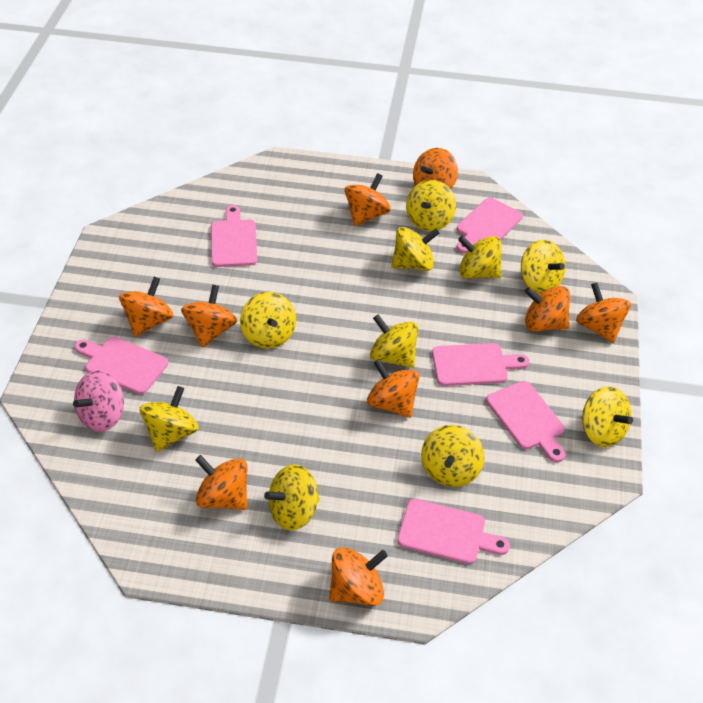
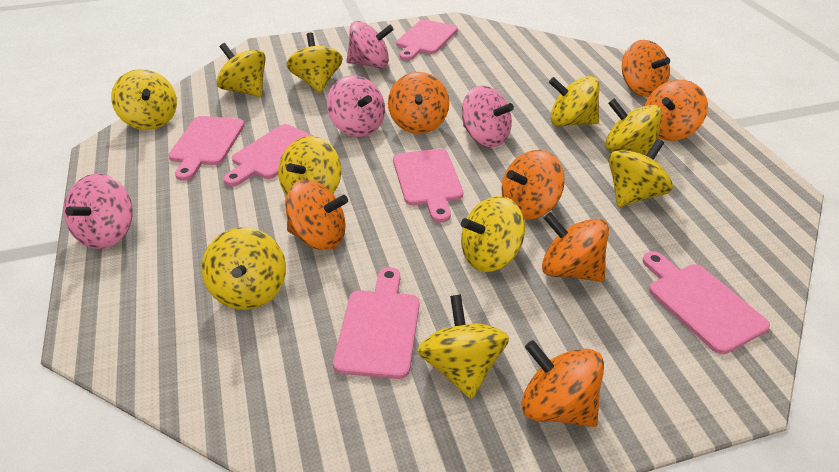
orange spinning top: [119,277,173,337] [181,285,237,348] [195,455,247,510] [329,547,388,606] [345,173,391,226] [367,359,420,418] [413,148,458,189] [525,286,570,332] [576,283,631,343] = 9 -> [285,180,348,250] [388,72,449,134] [502,150,565,220] [521,340,604,427] [542,212,609,282] [622,40,670,97] [644,80,708,141] = 7
pink spinning top: [73,370,124,432] = 1 -> [64,174,133,249] [327,75,385,137] [346,21,394,68] [462,85,514,147] = 4

